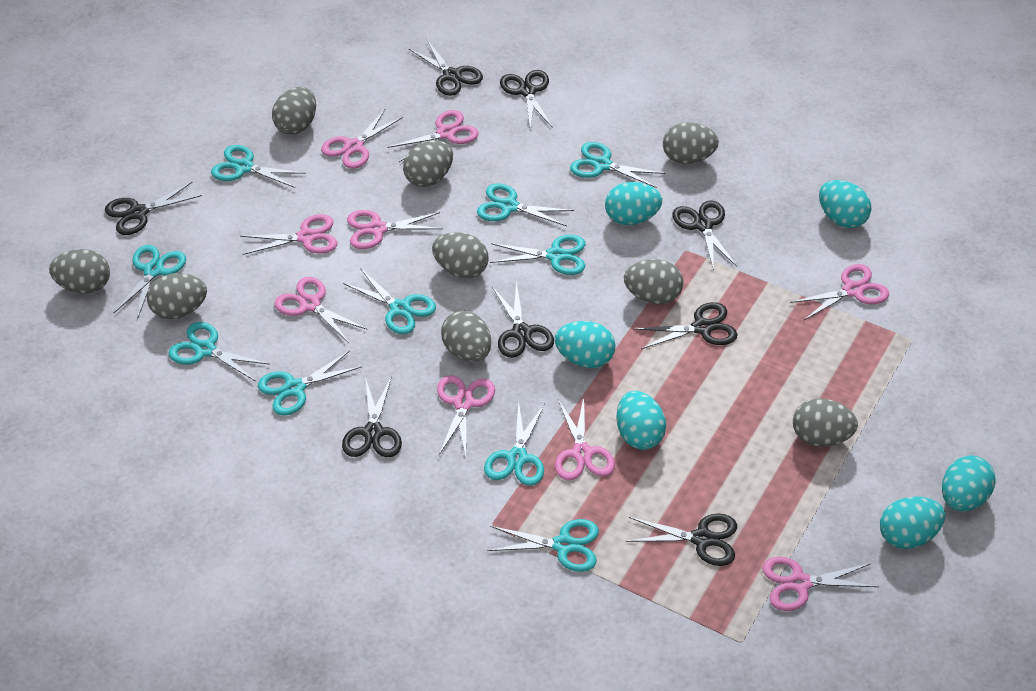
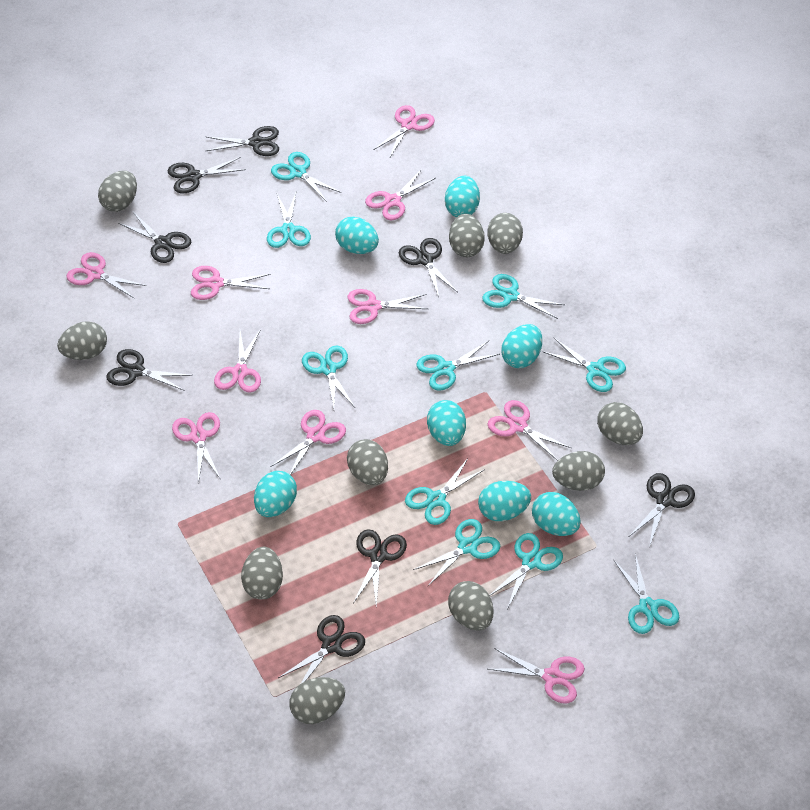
grey egg: [49,249,110,294] [147,273,207,319] [272,87,316,135] [403,140,453,187] [432,232,488,279] [441,310,491,362] [624,259,683,304] [663,122,719,164] [793,398,858,447] = 9 -> [57,321,107,360] [98,171,137,212] [241,547,283,600] [289,677,345,724] [347,439,388,485] [448,581,493,631] [449,214,485,257] [488,213,523,254] [552,451,605,491] [597,402,643,445] = 10
pink scissors: [240,214,337,255] [274,277,367,343] [321,108,403,169] [347,210,443,249] [387,110,479,162] [437,375,495,457] [555,398,615,480] [762,557,879,611] [790,264,889,320] = 9 -> [66,252,146,299] [172,412,220,483] [191,266,270,300] [214,329,261,393] [270,410,346,475] [348,289,428,324] [365,169,436,220] [373,105,435,157] [487,400,571,461] [488,648,585,703] = 10
turquoise egg: [555,321,615,368] [605,182,662,225] [616,391,666,450] [819,180,871,228] [880,497,945,549] [942,455,996,512] = 6 -> [254,471,297,517] [335,217,379,254] [427,400,466,446] [445,176,480,217] [478,481,531,521] [501,324,542,368] [532,492,581,536] = 7

